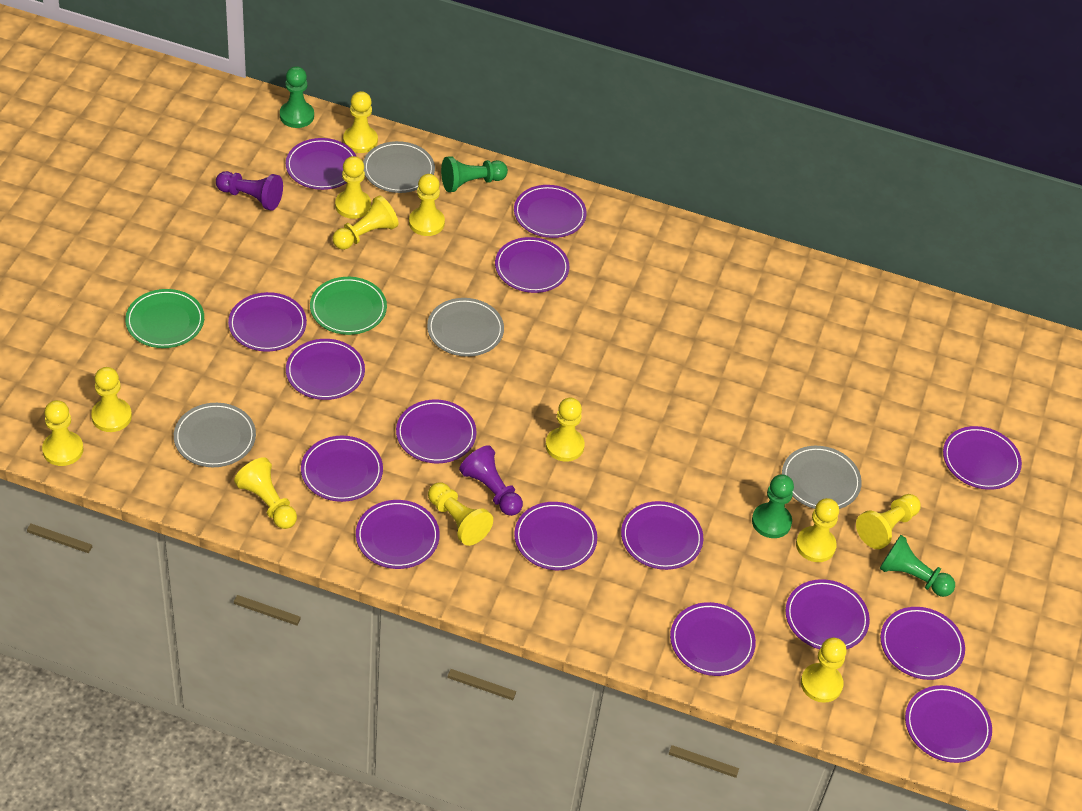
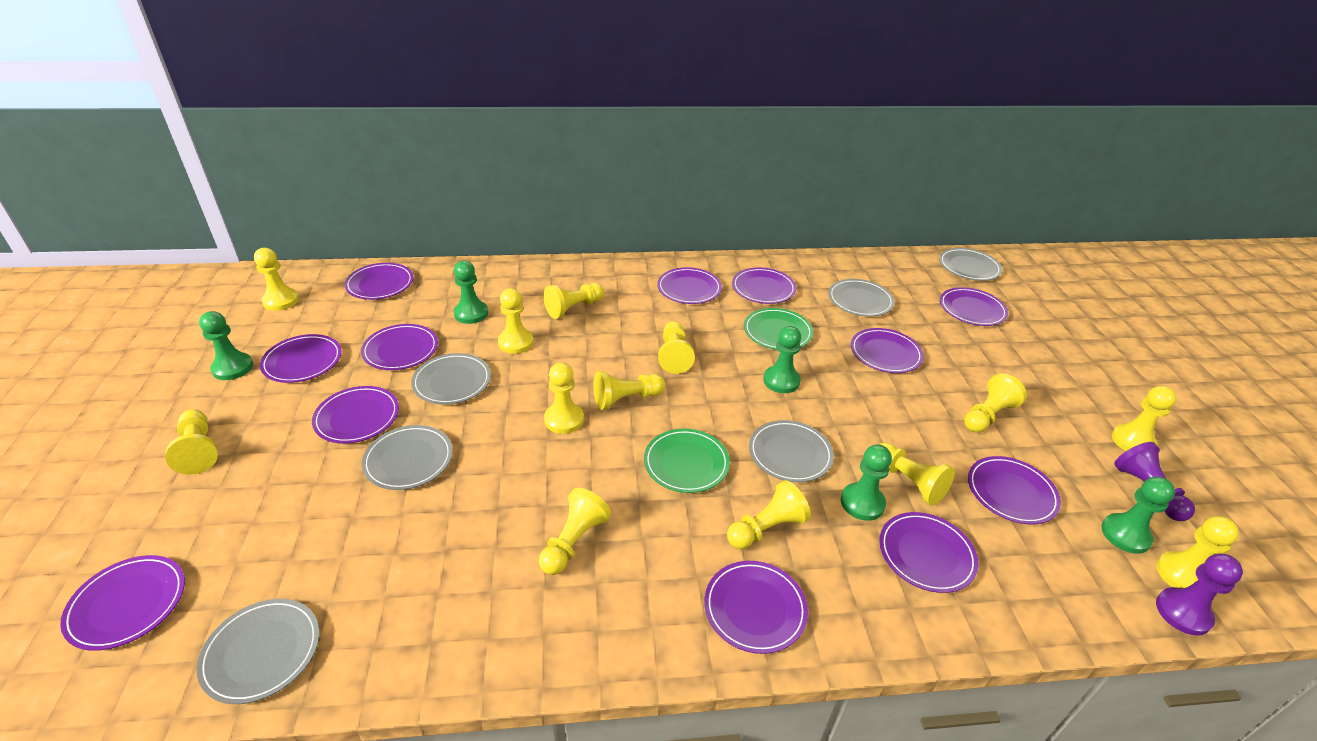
green pawn: [280,66,314,128] [441,156,508,192] [752,474,794,538] [879,535,955,597] = 4 -> [199,311,253,380] [454,261,488,324] [763,326,801,393] [841,444,892,521] [1101,477,1175,554] = 5
grey plate: [174,403,256,467] [363,141,435,193] [427,298,504,357] [782,446,862,509] = 4 -> [197,599,319,704] [362,425,453,490] [411,353,491,405] [749,420,834,482] [828,279,895,316] [939,248,1002,281] = 6
purple plate: [228,292,307,352] [286,138,357,190] [286,339,365,400] [301,436,383,502] [356,500,440,569] [396,400,477,463] [495,237,570,293] [514,185,587,238] [514,502,597,570] [621,501,703,570] [670,602,756,676] [785,579,870,650] [881,607,965,680] [905,685,992,763] [943,426,1022,490] = 15 -> [60,555,185,651] [260,334,342,383] [312,386,399,444] [344,263,414,300] [361,324,438,370] [657,267,722,304] [704,561,808,654] [732,267,796,304] [851,328,924,373] [879,512,979,593] [940,287,1008,326] [968,456,1061,524] = 12
yellow pawn: [42,400,84,466] [91,367,132,432] [234,457,297,529] [332,195,399,250] [335,156,371,219] [343,91,378,153] [409,174,445,236] [428,482,493,546] [545,398,585,462] [796,498,839,562] [801,637,847,703] [856,494,921,549] = 12 -> [165,409,218,475] [254,248,299,311] [498,288,534,354] [539,488,611,575] [543,283,604,319] [544,362,584,434] [593,371,665,410] [658,321,695,374] [727,480,811,549] [879,442,955,506] [964,373,1027,432] [1112,386,1176,451] [1156,516,1239,588] = 13

